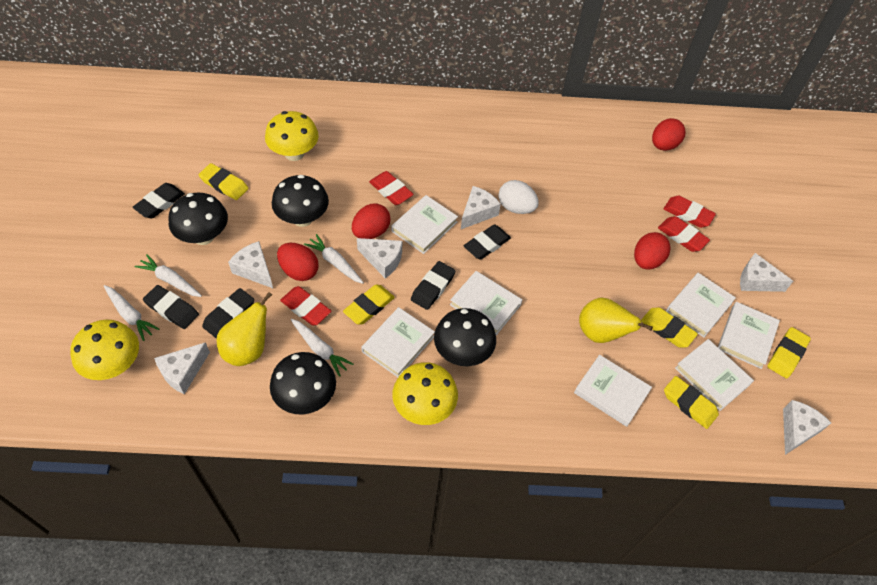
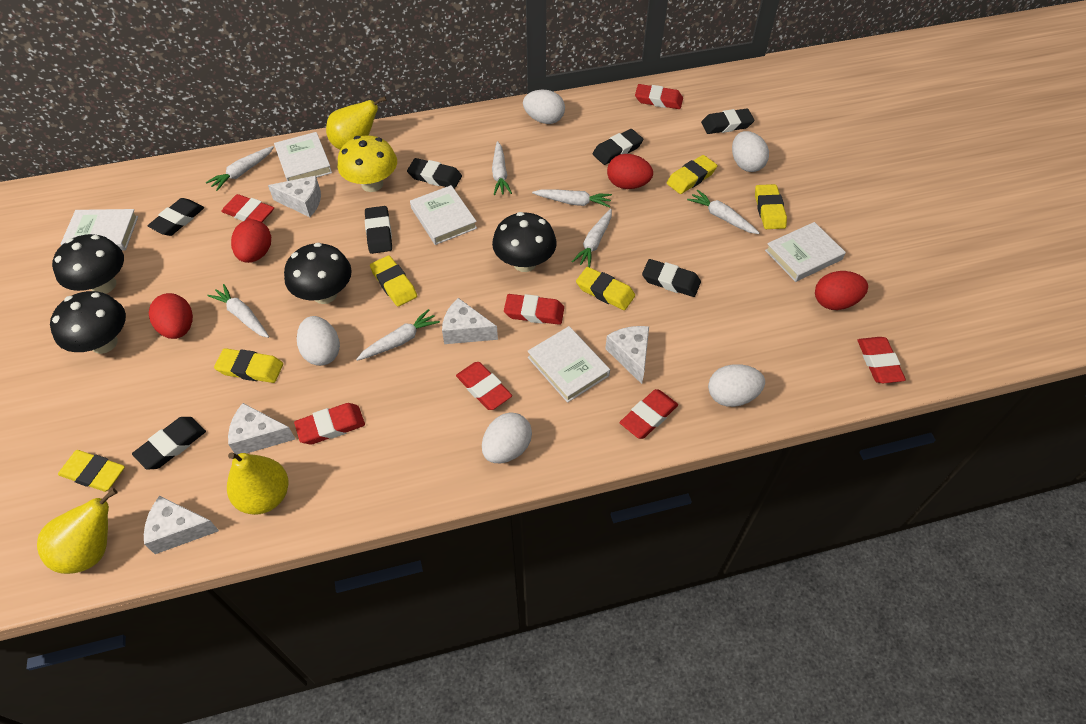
black eraser: [132,183,185,218] [143,285,199,329] [202,288,254,338] [411,261,455,310] [464,225,511,260] = 5 -> [132,417,206,470] [147,198,204,236] [365,206,392,254] [407,158,462,189] [593,129,643,165] [642,259,701,297] [701,109,755,134] = 7
red eraser: [280,286,331,326] [369,171,414,205] [658,216,710,252] [663,196,716,228] = 4 -> [221,194,274,222] [294,403,365,444] [456,362,512,410] [504,294,564,325] [620,389,678,439] [635,84,683,109] [857,337,906,383] = 7
white book: [361,307,435,377] [391,195,458,254] [450,271,522,335] [574,355,652,427] [666,273,736,338] [675,339,754,411] [718,302,780,369] = 7 -> [61,209,138,250] [274,132,332,181] [410,185,477,245] [527,326,610,403] [765,222,846,282] = 5
white carrot: [104,285,159,341] [135,254,202,297] [291,319,353,377] [304,234,364,284] = 4 -> [206,146,274,191] [207,284,269,338] [356,309,440,361] [492,141,512,195] [532,189,612,208] [572,209,612,267] [687,190,759,234] = 7
white cheese: [154,342,210,394] [228,241,273,288] [357,238,402,279] [461,186,501,229] [740,253,793,292] [783,400,831,455] = 6 -> [144,496,219,554] [228,403,295,454] [268,176,321,217] [442,298,498,344] [605,326,649,384] = 5
white egg: [498,180,539,214] = 1 -> [297,316,340,366] [482,413,532,463] [523,90,565,124] [708,364,765,407] [732,131,769,172] = 5
yellow eraser: [198,163,249,200] [343,284,395,325] [641,307,698,347] [664,376,719,429] [767,327,811,379] = 5 -> [58,450,125,492] [214,348,283,383] [370,255,417,306] [576,267,635,310] [667,155,717,194] [755,184,787,229] = 6
yellow mushroom: [70,320,139,380] [265,111,319,161] [392,362,458,425] = 3 -> [337,135,397,192] = 1
yellow pear: [217,292,272,366] [579,298,653,343] = 2 -> [37,488,117,574] [227,452,288,515] [326,96,386,150] = 3

